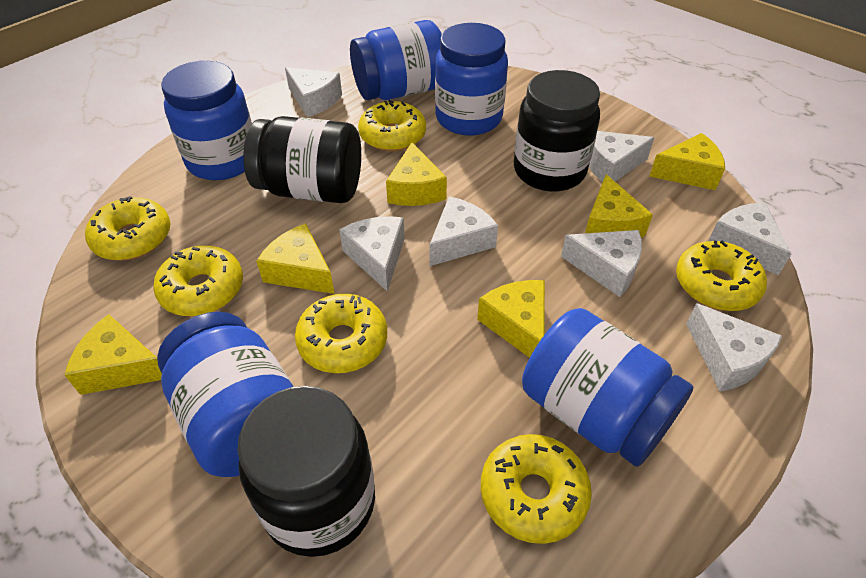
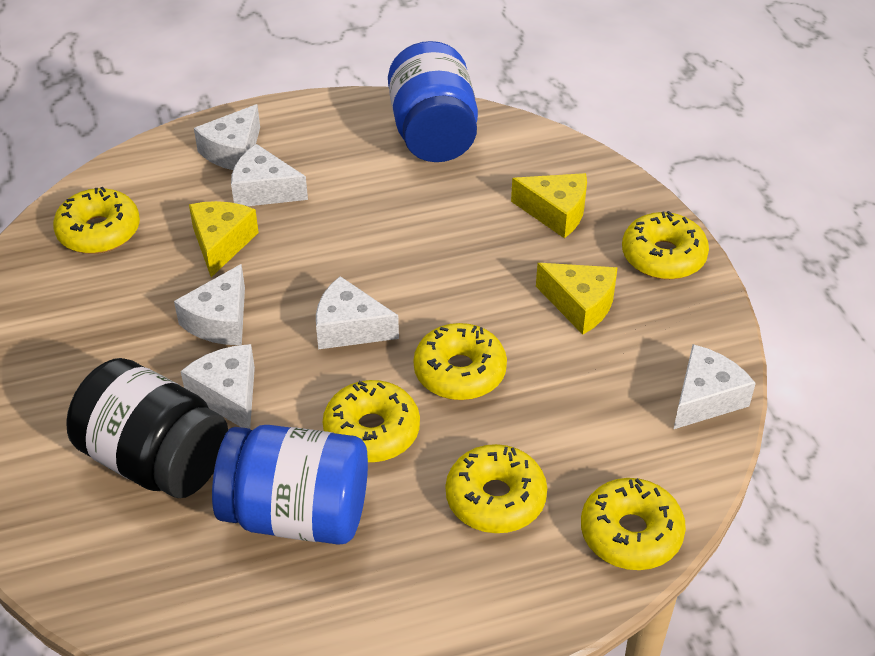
black jar: [237,386,375,557] [243,116,361,203] [514,70,600,191] = 3 -> [66,358,228,498] = 1
blue jar: [157,312,294,477] [161,61,252,180] [350,20,442,100] [435,23,508,136] [522,308,693,467] = 5 -> [212,425,368,545] [388,41,478,162] = 2
white cheese: [285,67,342,117] [339,216,405,292] [429,196,498,266] [561,230,642,297] [589,131,655,182] [686,303,782,392] [708,202,792,275] = 7 -> [174,264,245,345] [181,344,255,429] [194,104,260,170] [231,144,308,206] [316,276,399,349] [674,344,756,429] = 6
yellow cheese: [65,314,162,395] [256,223,334,294] [386,143,447,206] [477,280,545,358] [585,174,653,238] [649,133,725,190] = 6 -> [189,201,259,277] [511,173,587,238] [536,263,618,335] = 3

